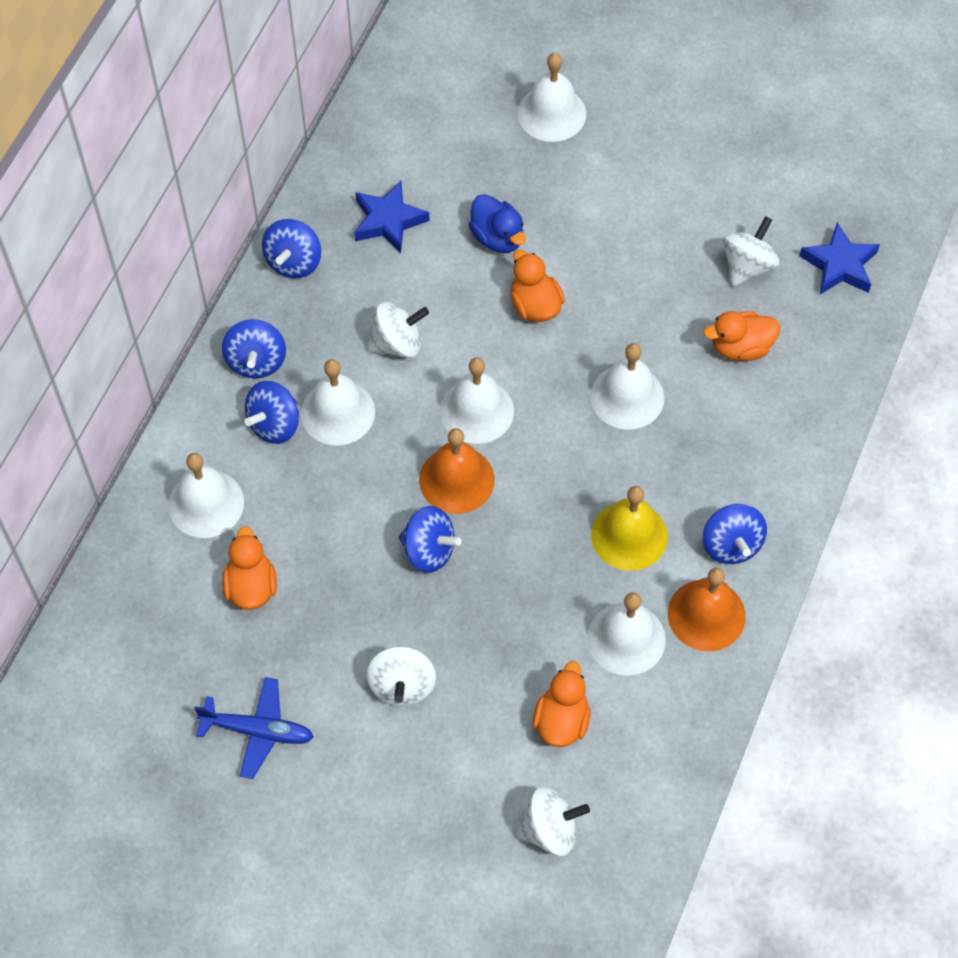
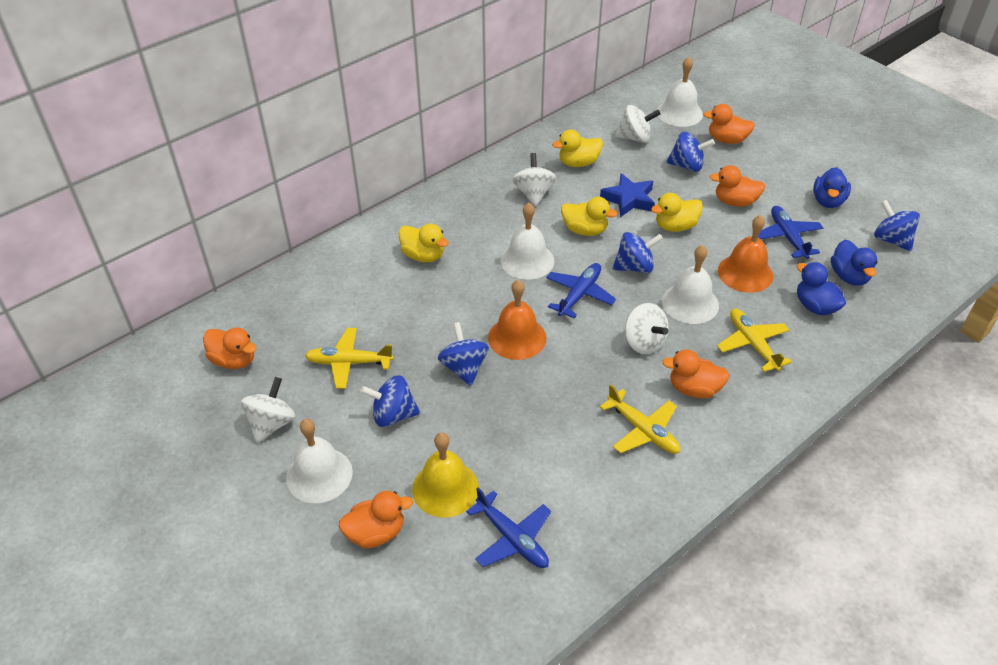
blue duck: [469,194,526,253] = 1 -> [797,262,846,315] [813,167,851,208] [831,240,878,286] = 3
blue plane: [194,677,314,779] = 1 -> [466,488,551,568] [546,263,616,319] [758,206,823,259] = 3
blue star: [354,181,430,254] [799,223,880,294] = 2 -> [600,173,655,217] = 1
orange duck: [222,526,277,610] [511,250,565,322] [533,661,591,747] [703,311,780,361] = 4 -> [203,328,257,369] [338,491,413,548] [662,350,730,398] [703,104,755,144] [710,165,765,207] = 5
white bell: [168,453,244,538] [301,359,375,445] [440,357,514,444] [518,53,586,142] [587,592,666,676] [590,343,664,430] = 6 -> [286,419,353,503] [500,203,554,280] [657,57,703,127] [662,245,719,324] = 4
yellow duck: none = 0 -> [399,223,449,262] [552,130,603,167] [561,197,617,236] [651,193,703,232] = 4
yellow plane: none = 0 -> [305,328,394,389] [600,384,680,454] [717,309,792,372] = 3

